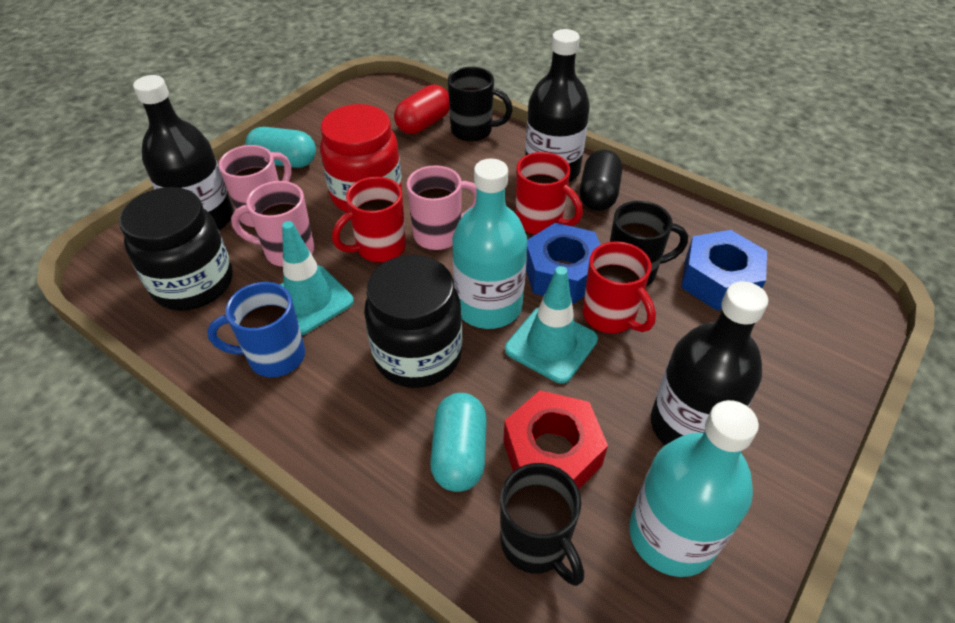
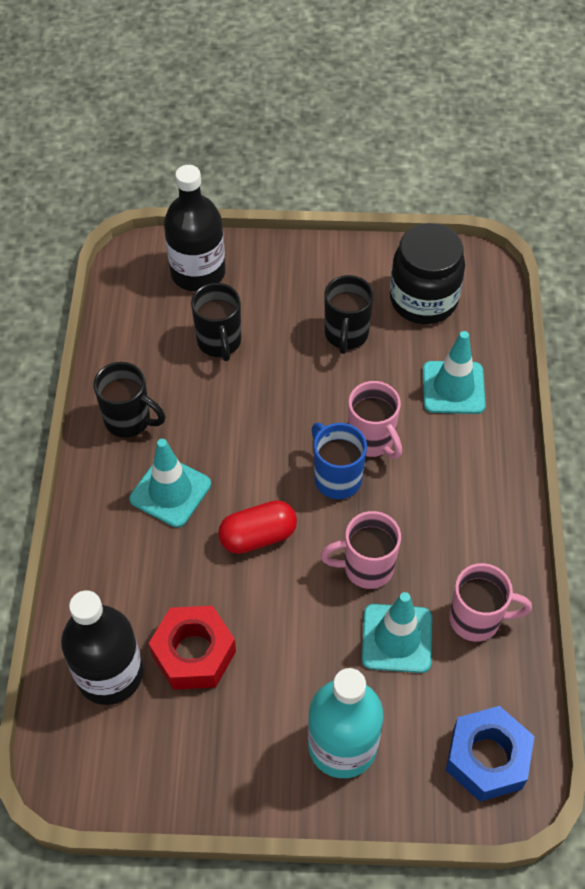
black bottle: [133,75,233,231] [525,29,590,182] [651,281,768,445] = 3 -> [61,591,143,705] [164,165,225,292] = 2
black capsule: [580,150,622,211] = 1 -> none = 0
black jar: [119,187,233,311] [364,255,463,388] = 2 -> [390,223,465,324] = 1
blue nut: [526,223,601,304] [681,230,767,310] = 2 -> [446,706,534,802] = 1
red jar: [320,104,402,212] = 1 -> none = 0
red mug: [332,177,406,263] [516,152,583,235] [582,241,656,333] = 3 -> none = 0
turquoise bottle: [452,158,527,329] [629,400,759,577] = 2 -> [308,668,384,778] = 1
turquoise capsule: [245,127,316,168] [430,393,487,492] = 2 -> none = 0
turquoise traffic cone: [280,221,354,335] [505,266,598,384] = 2 -> [130,439,211,528] [362,592,432,673] [423,331,486,414] = 3

